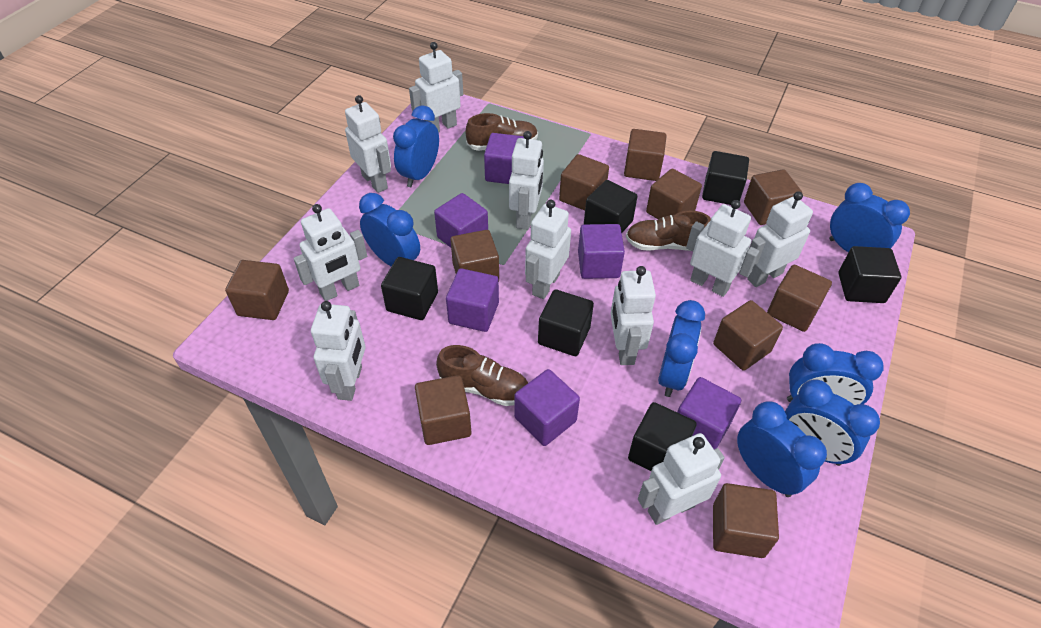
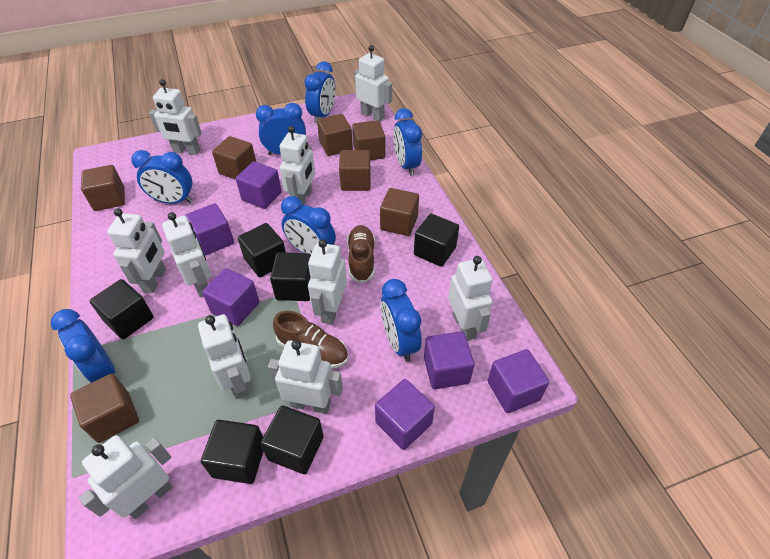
brown cube: [225,260,289,320] [415,375,471,445] [451,230,499,279] [559,154,609,211] [624,129,667,181] [646,169,702,219] [713,300,783,371] [713,483,779,558] [744,169,802,225] [767,265,832,332] = 10 -> [70,374,139,443] [81,165,125,211] [212,136,256,180] [317,114,353,156] [339,150,371,191] [352,120,385,160] [380,188,419,236] = 7
brown shoe: [436,345,528,406] [466,113,538,151] [626,211,711,251] = 3 -> [273,311,348,369] [347,225,375,283] = 2

